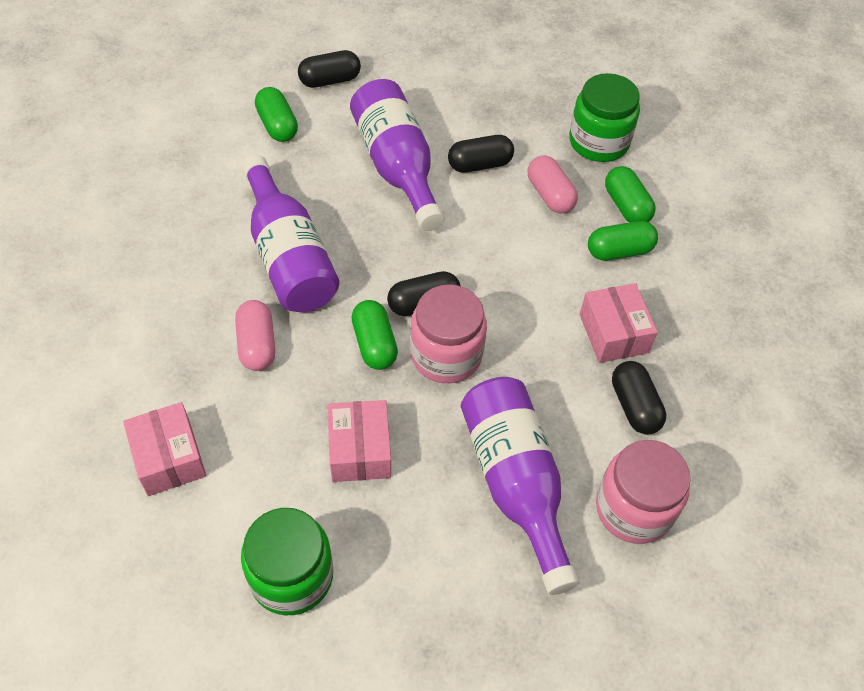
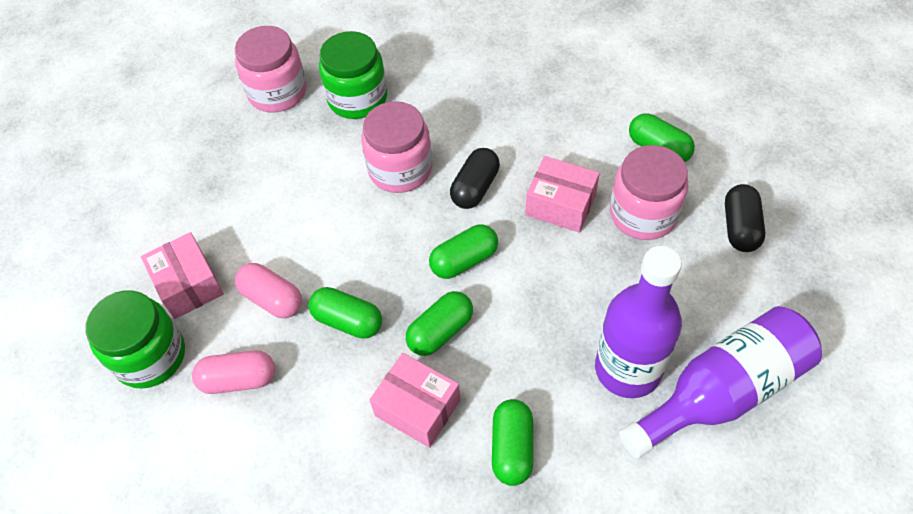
black capsule: [298,50,361,88] [387,271,461,316] [448,135,514,173] [612,361,666,434] = 4 -> [450,148,500,209] [725,184,765,252] = 2
green capsule: [255,87,298,142] [352,300,398,370] [588,221,658,261] [605,166,656,222] = 4 -> [308,287,382,339] [406,291,473,356] [429,224,498,279] [492,399,533,486] [629,113,695,162] = 5
pink jar: [410,284,487,383] [596,440,690,544] = 2 -> [235,26,307,112] [361,101,432,193] [610,145,688,240] = 3
purple bottle: [242,155,339,312] [350,79,445,231] [461,377,579,595] = 3 -> [595,246,682,398] [619,306,822,459] = 2

